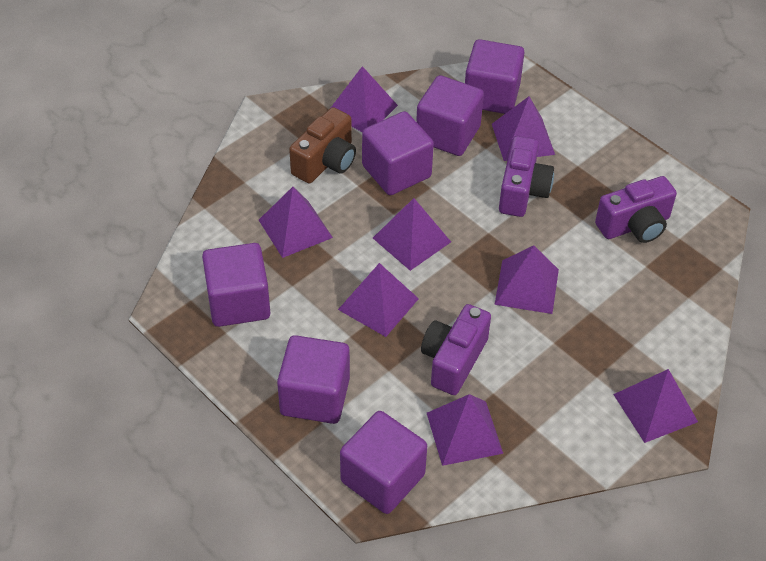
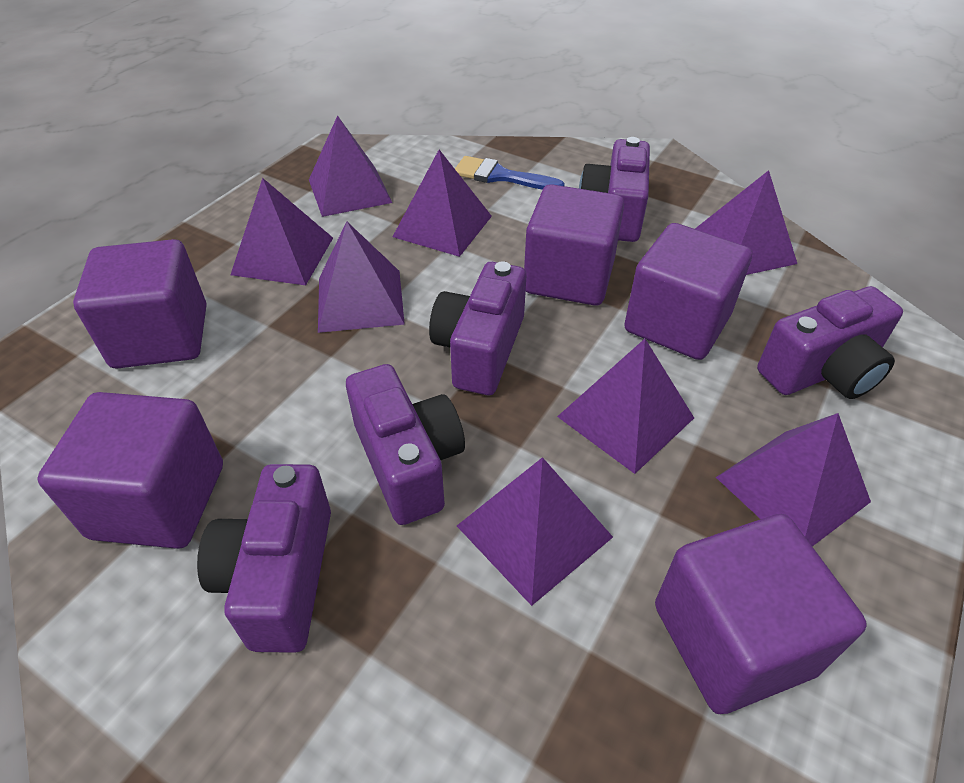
blue brush: none = 0 -> [455,156,565,190] = 1
brown camera: [289,107,356,183] = 1 -> none = 0
purple camera: [421,304,491,395] [499,136,554,217] [595,176,677,243] = 3 -> [197,464,331,653] [346,364,465,525] [429,261,526,395] [579,137,650,242] [757,286,903,399] = 5
purple cube: [202,243,270,327] [277,335,350,424] [340,411,427,514] [362,111,434,195] [416,75,484,156] [465,39,525,114] = 6 -> [37,392,223,549] [73,239,206,368] [524,184,624,306] [624,223,752,360] [655,514,867,714] = 5

